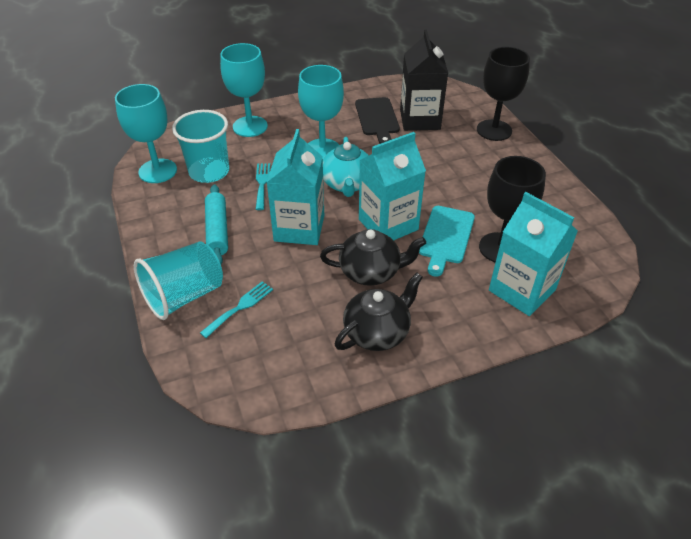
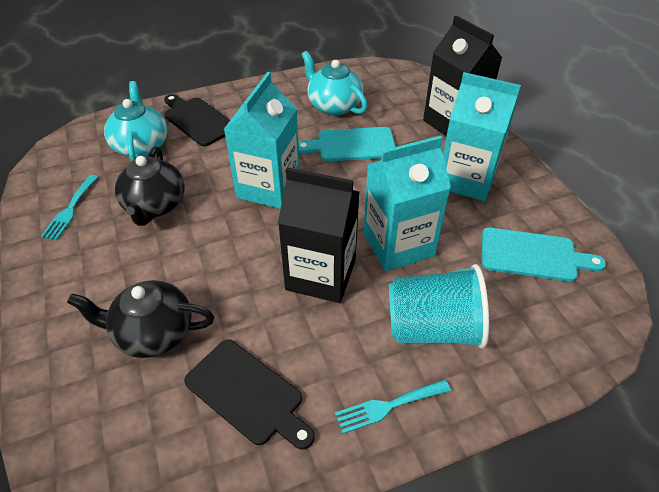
black carton: [400,30,448,131] = 1 -> [278,167,360,303] [423,15,502,136] = 2
black cutting board: [355,97,400,144] = 1 -> [164,94,230,146] [184,339,315,450] = 2
black goblet: [477,47,530,141] [479,156,546,263] = 2 -> none = 0
turquoise cup: [134,241,223,320] [172,110,229,183] = 2 -> [389,264,489,349] = 1
turquoise cutting board: [419,206,475,277] = 1 -> [298,127,396,161] [482,228,606,282] = 2
turquoise goblet: [115,84,177,183] [220,43,268,137] [298,65,344,158] = 3 -> none = 0
turquoise rolling pin: [205,185,228,264] = 1 -> none = 0
turquoise teapot: [323,137,369,197] = 1 -> [104,81,167,161] [301,51,367,116] = 2

